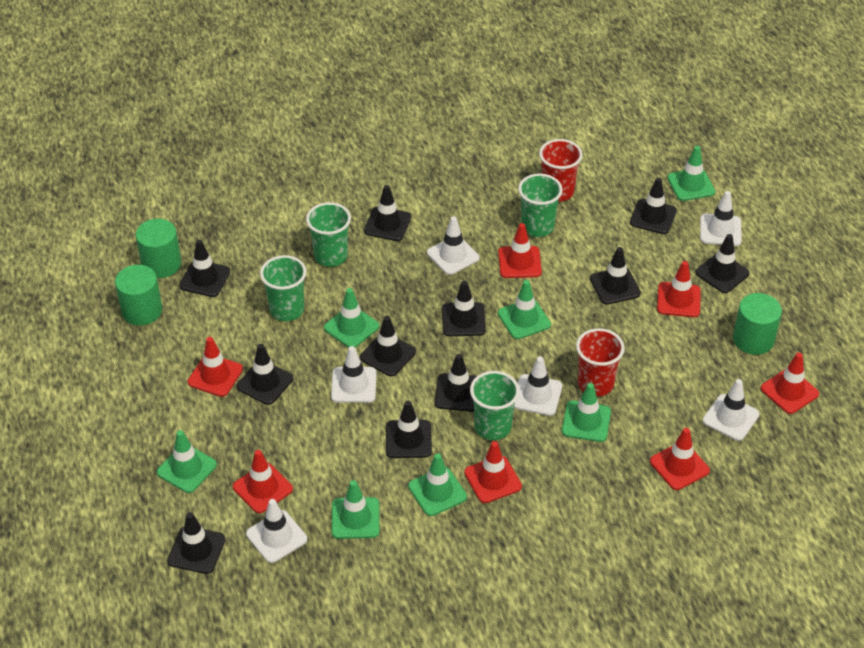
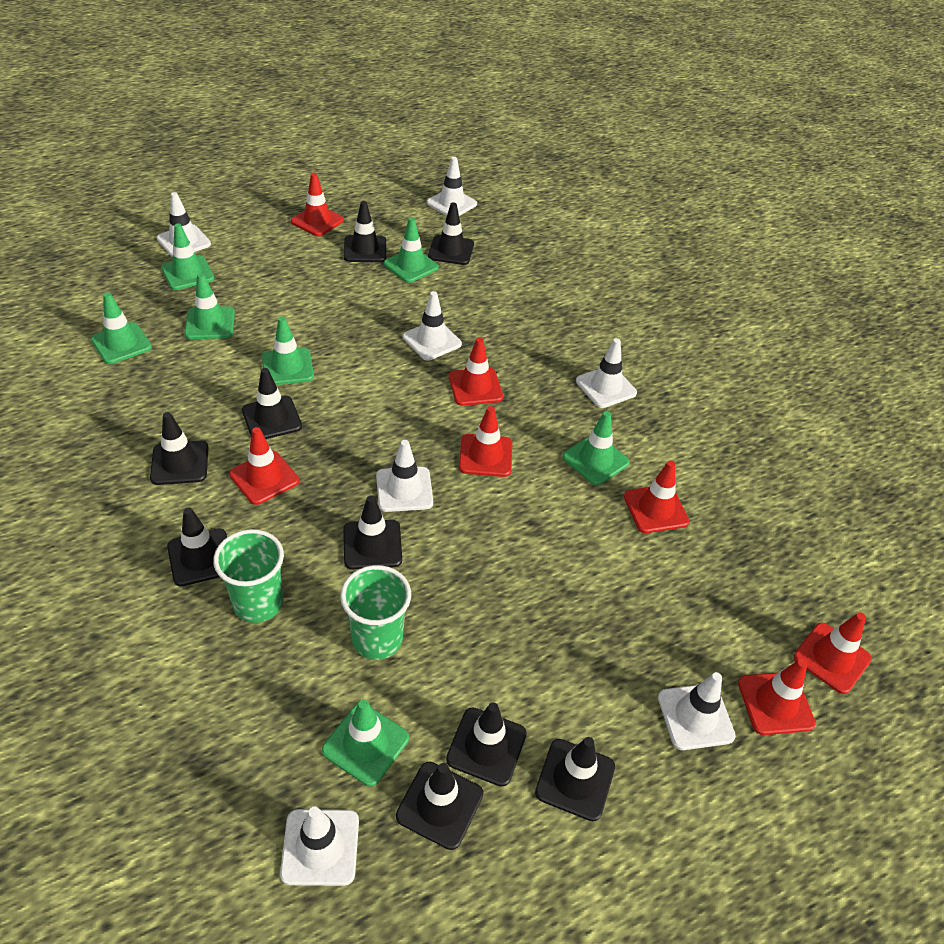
black traffic cone: [167,512,226,574] [179,240,230,297] [237,344,293,405] [360,316,416,376] [364,185,411,241] [386,401,432,458] [434,354,477,412] [442,281,486,336] [590,247,641,305] [630,178,677,234] [695,234,750,293] = 11 -> [150,412,208,485] [167,507,227,586] [242,368,302,439] [343,495,402,570] [344,201,386,262] [396,762,483,850] [428,202,474,265] [446,702,527,787] [535,737,615,821] = 9
green cup: [260,255,307,321] [306,202,351,267] [470,371,519,440] [518,173,563,237] = 4 -> [213,529,284,623] [340,565,411,660] = 2
green cylinder: [115,265,162,326] [136,219,181,278] [733,293,782,355] = 3 -> none = 0
red cup: [539,139,583,202] [576,328,625,396] = 2 -> none = 0
white traffic cone: [246,499,307,563] [331,346,377,403] [427,216,480,275] [514,356,562,416] [700,191,742,246] [703,379,759,441] = 6 -> [157,192,211,257] [280,806,359,886] [376,440,433,512] [403,291,462,361] [427,157,477,216] [576,338,637,408] [658,672,736,750] = 7

